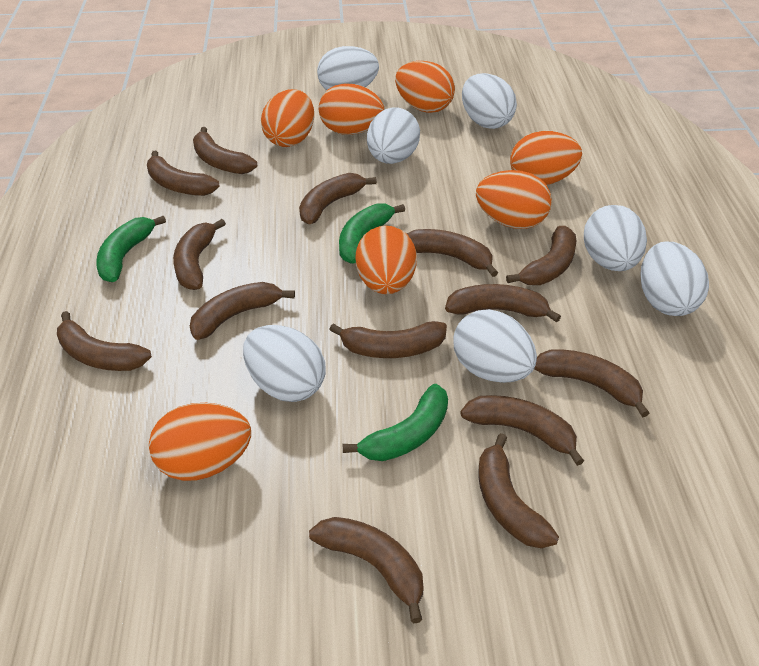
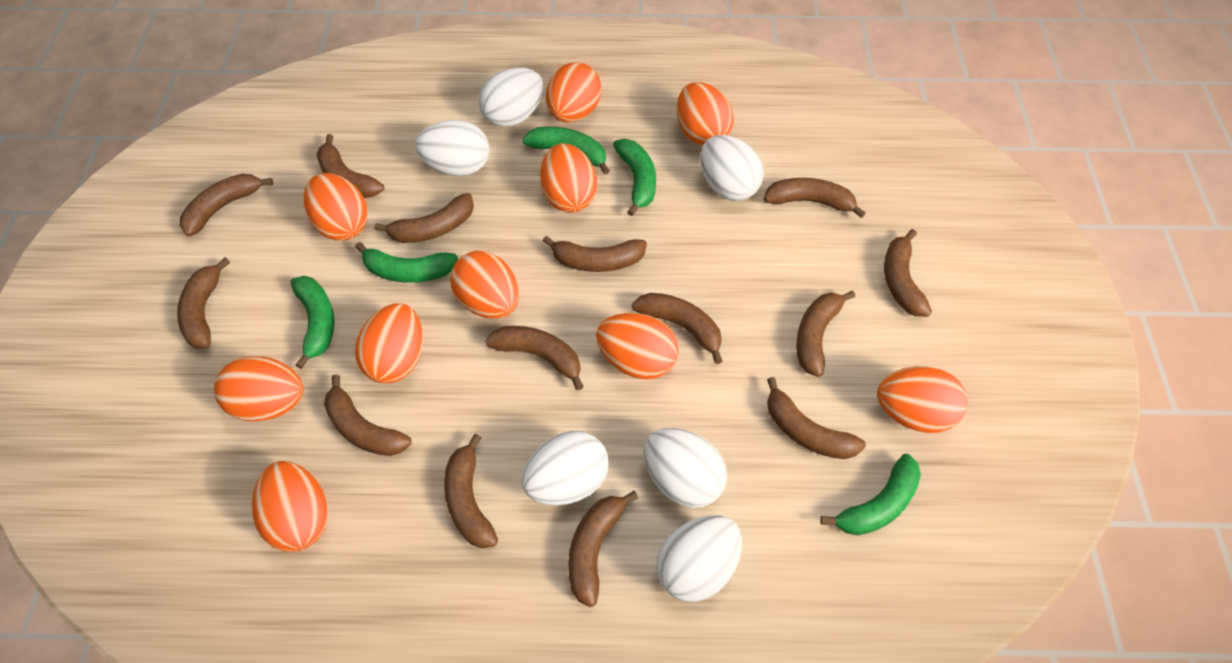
green banana: [96,216,166,282] [339,203,405,264] [343,384,448,461] = 3 -> [290,276,334,369] [355,242,458,283] [522,127,610,174] [613,139,656,216] [820,454,921,535] = 5
orange egg: [149,403,251,481] [261,89,314,147] [319,84,384,135] [356,225,417,294] [395,61,455,113] [476,170,552,229] [510,131,582,185] = 7 -> [214,356,304,422] [252,461,328,552] [304,173,368,241] [355,303,423,383] [450,251,519,319] [540,143,597,213] [546,62,601,123] [596,313,679,379] [677,82,734,146] [877,366,968,433] = 10
white egg: [243,325,326,402] [317,46,379,90] [367,107,420,164] [453,309,537,383] [462,73,517,129] [584,205,647,271] [640,241,709,316] = 7 -> [415,120,490,176] [478,68,544,127] [522,431,609,505] [644,428,727,508] [657,515,742,602] [700,135,764,201] = 6

